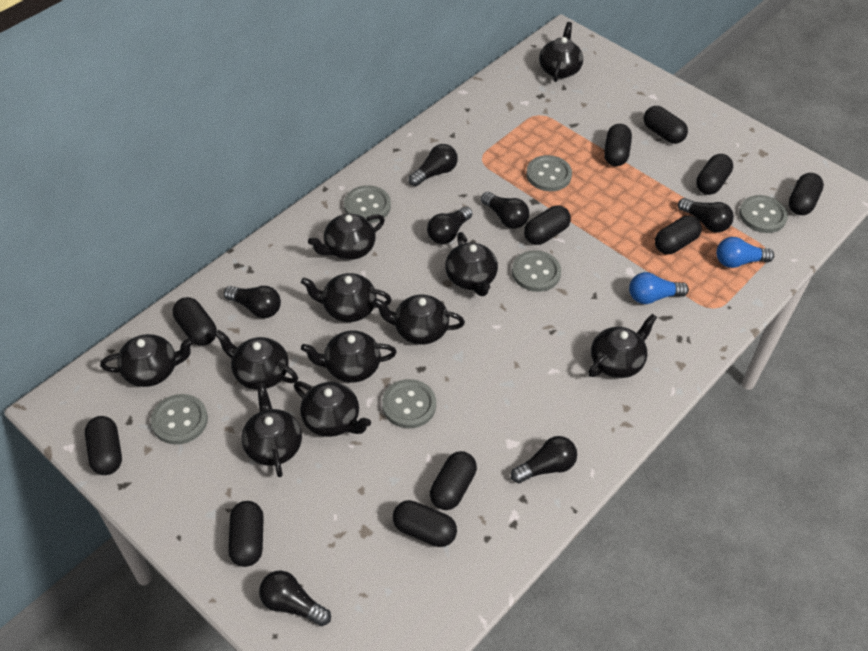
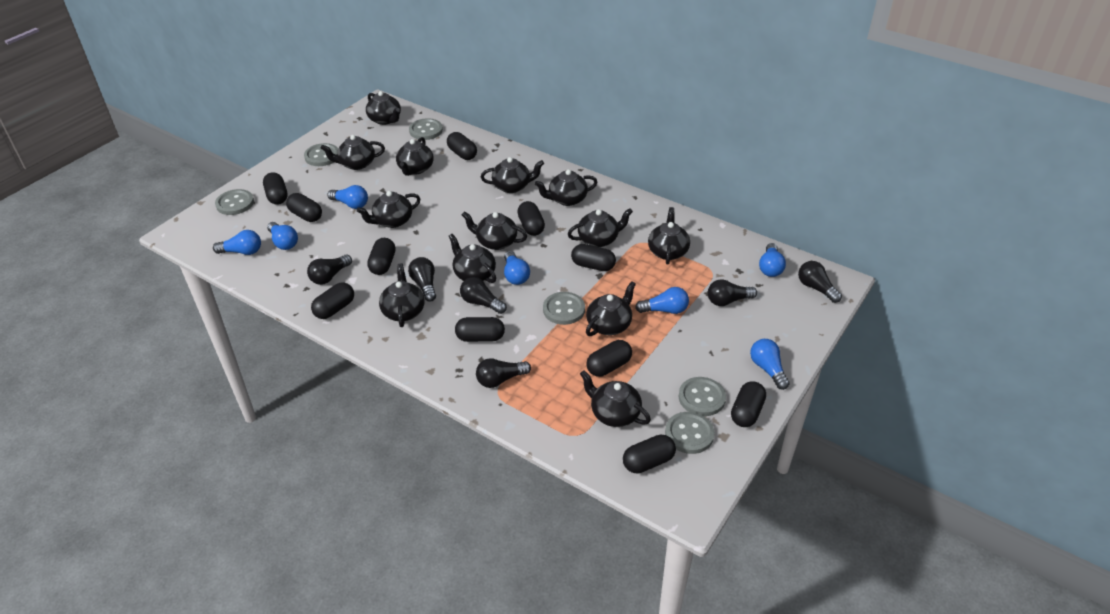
black light bulb: [224,286,281,318] [259,571,331,626] [409,144,458,186] [427,206,472,244] [481,192,529,229] [511,436,577,483] [678,198,734,232] = 7 -> [307,255,352,285] [408,257,436,302] [460,277,507,314] [476,358,531,388] [708,279,757,306] [798,261,842,303] = 6
black teapot: [100,334,194,387] [215,330,298,390] [242,383,302,477] [294,381,371,437] [301,273,392,322] [301,330,397,383] [308,213,385,260] [374,294,465,345] [445,232,498,296] [539,22,583,82] [588,314,657,378] = 11 -> [321,135,385,170] [357,191,420,228] [366,91,401,125] [379,264,425,327] [396,137,433,176] [449,234,496,283] [462,211,527,250] [481,157,544,193] [535,169,597,206] [568,208,633,247] [580,370,651,427] [586,281,636,336] [648,207,690,264] = 13
blue light bulb: [629,272,689,304] [716,237,774,268] = 2 -> [213,230,261,255] [267,222,298,250] [328,185,368,209] [504,251,530,285] [635,287,689,314] [750,339,790,390] [759,243,786,277] = 7

